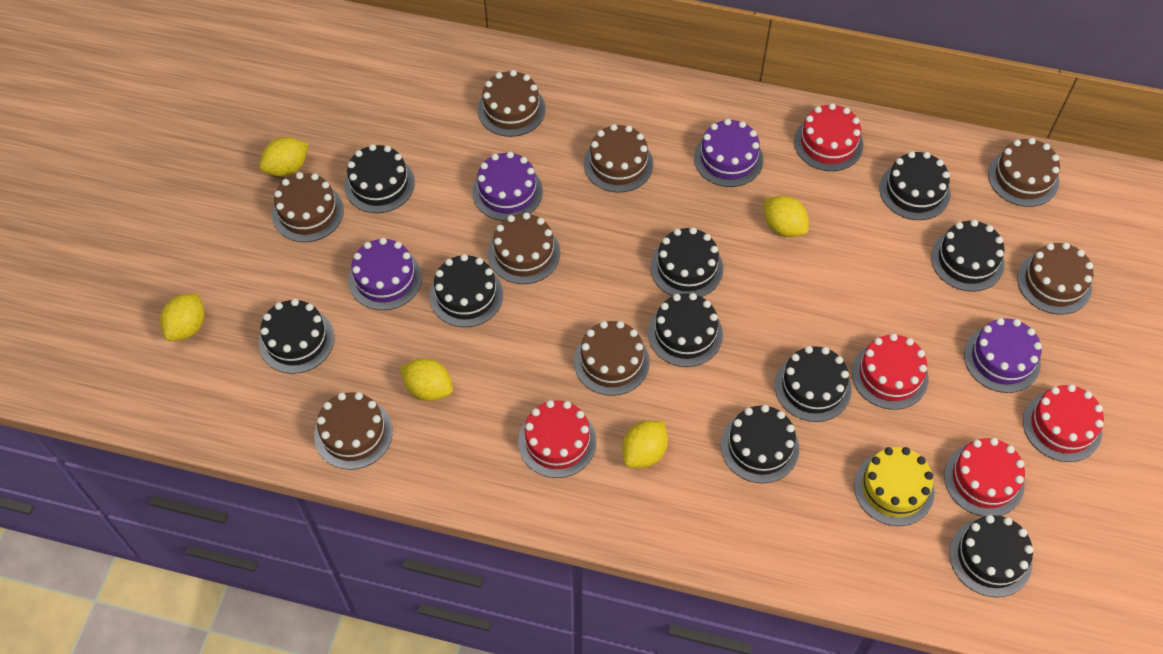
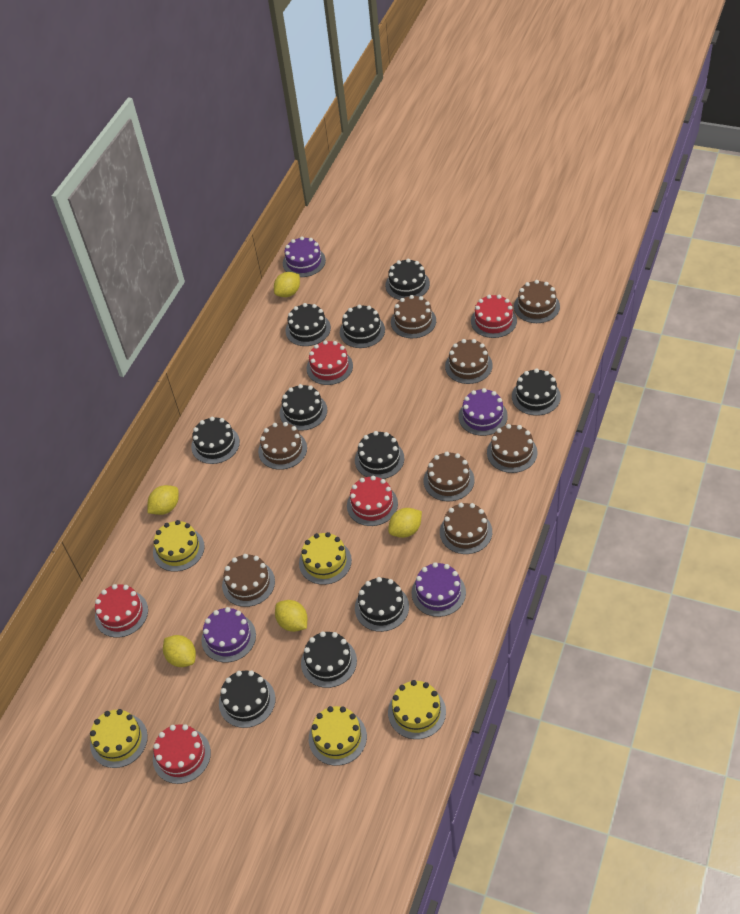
yellow cake: [854,447,935,526] = 1 -> [90,709,148,768] [153,520,205,572] [299,532,352,585] [309,706,367,766] [388,680,446,739] = 5

